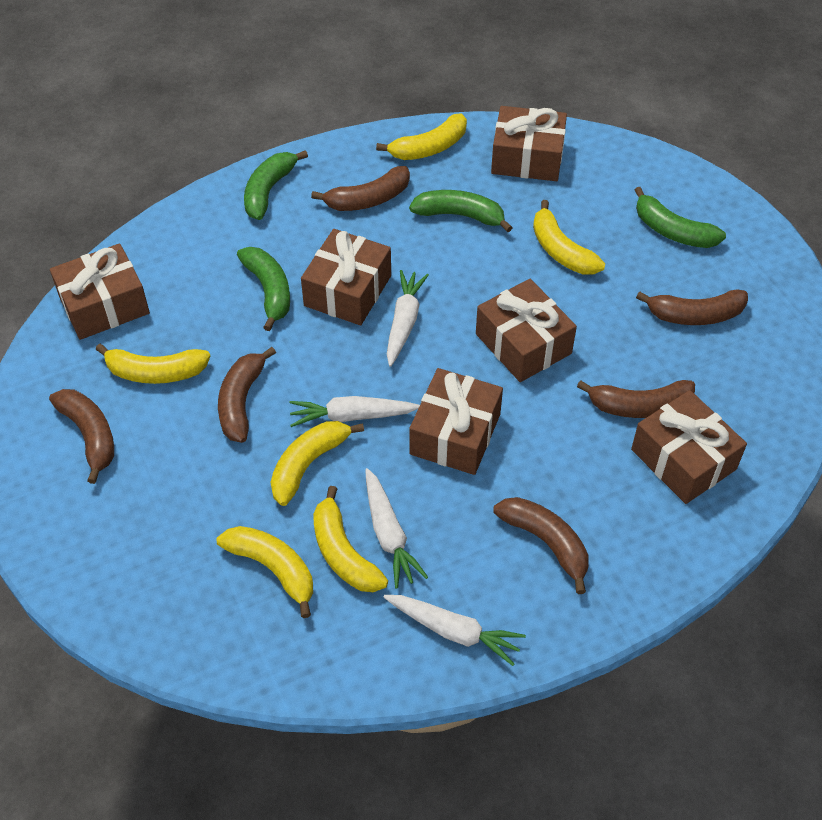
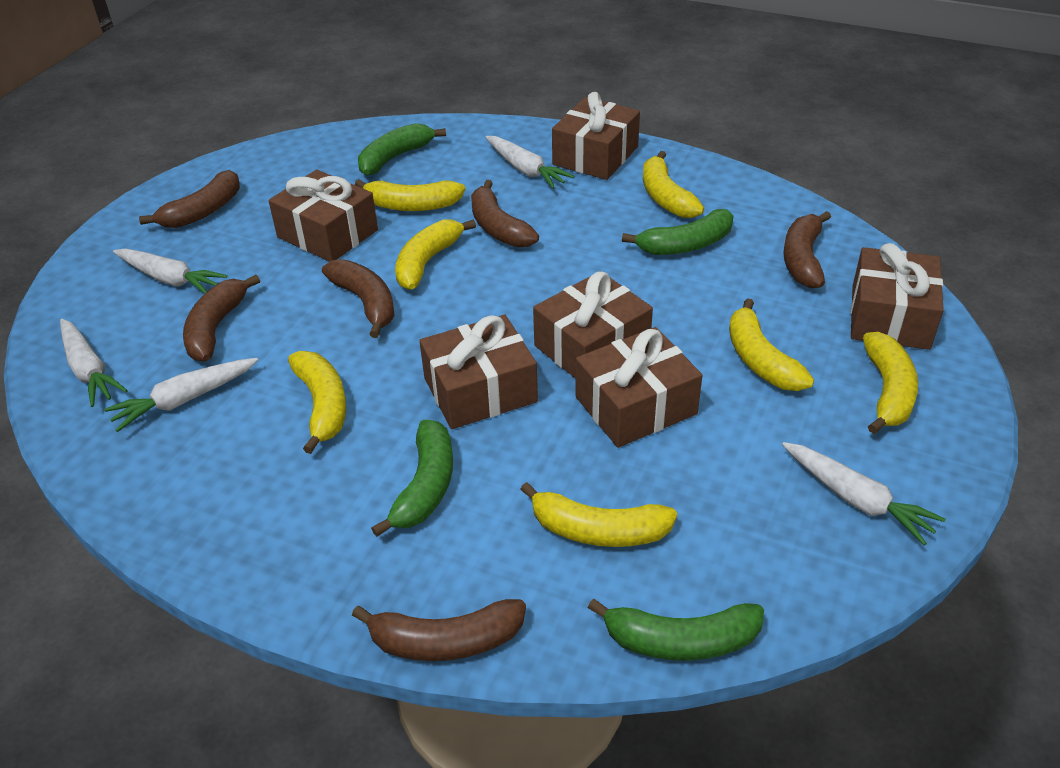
white carrot: [289,396,420,427] [365,468,428,589] [383,595,526,666] [387,270,429,367] = 4 -> [60,319,128,407] [105,358,258,432] [113,249,227,293] [485,136,575,189] [782,442,946,545] = 5
yellow banana: [95,344,210,384] [217,526,313,618] [271,421,364,506] [313,486,388,592] [376,113,467,160] [533,200,605,275] = 6 -> [288,351,346,454] [355,179,465,211] [395,219,476,290] [520,482,677,547] [643,151,704,218] [729,298,814,391] [863,332,918,434] = 7

